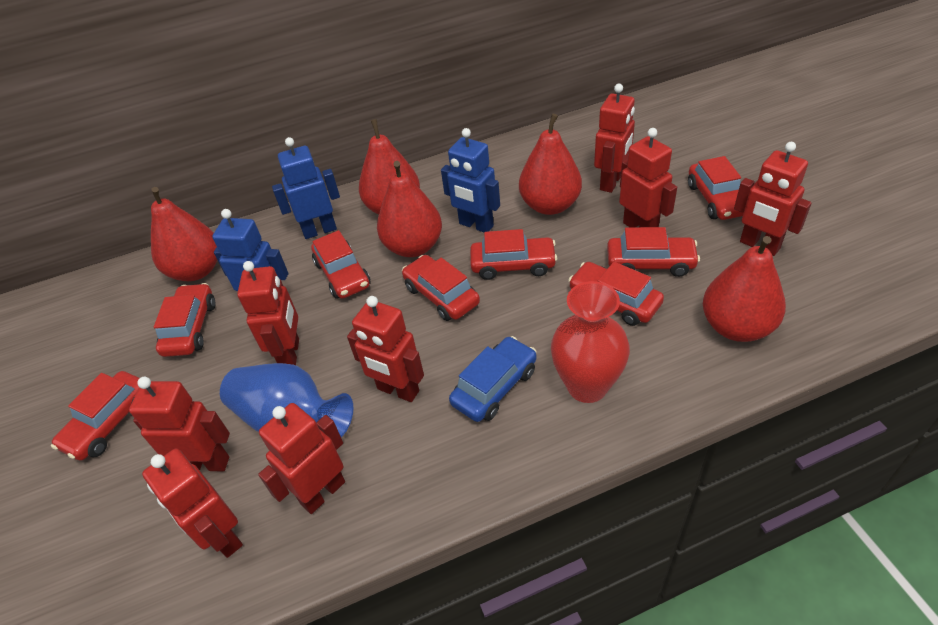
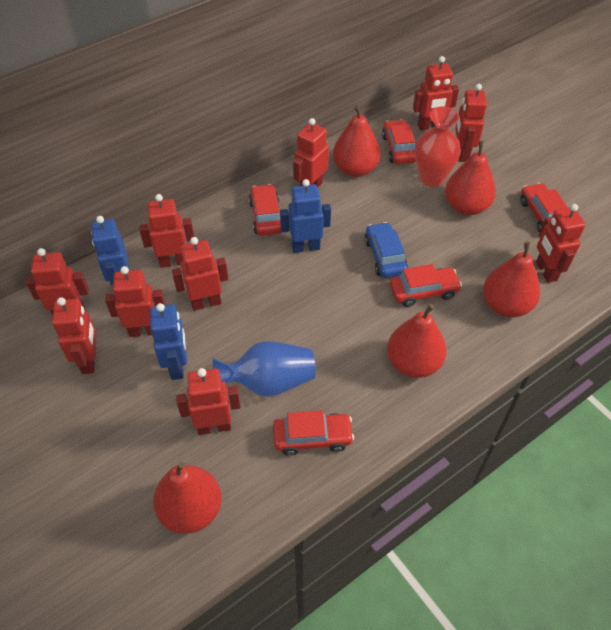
red car: [51,371,140,461] [154,283,215,357] [311,230,371,299] [402,255,480,321] [470,229,557,280] [569,262,664,326] [607,227,700,277] [688,156,744,220] = 8 -> [249,184,281,236] [273,410,354,456] [382,119,416,164] [390,264,462,307] [520,183,568,232] = 5
red robot: [129,377,230,471] [142,449,243,558] [237,261,299,365] [258,403,345,514] [347,296,424,402] [594,84,635,193] [619,128,677,227] [734,142,812,256] = 8 -> [26,248,89,315] [52,297,96,374] [105,266,166,337] [139,194,194,268] [172,237,228,311] [176,368,241,435] [293,118,329,187] [413,56,459,131] [455,84,487,162] [536,204,585,283] = 10

